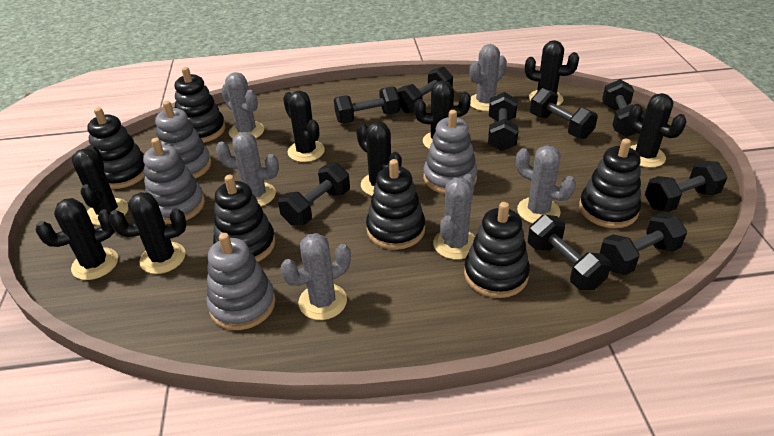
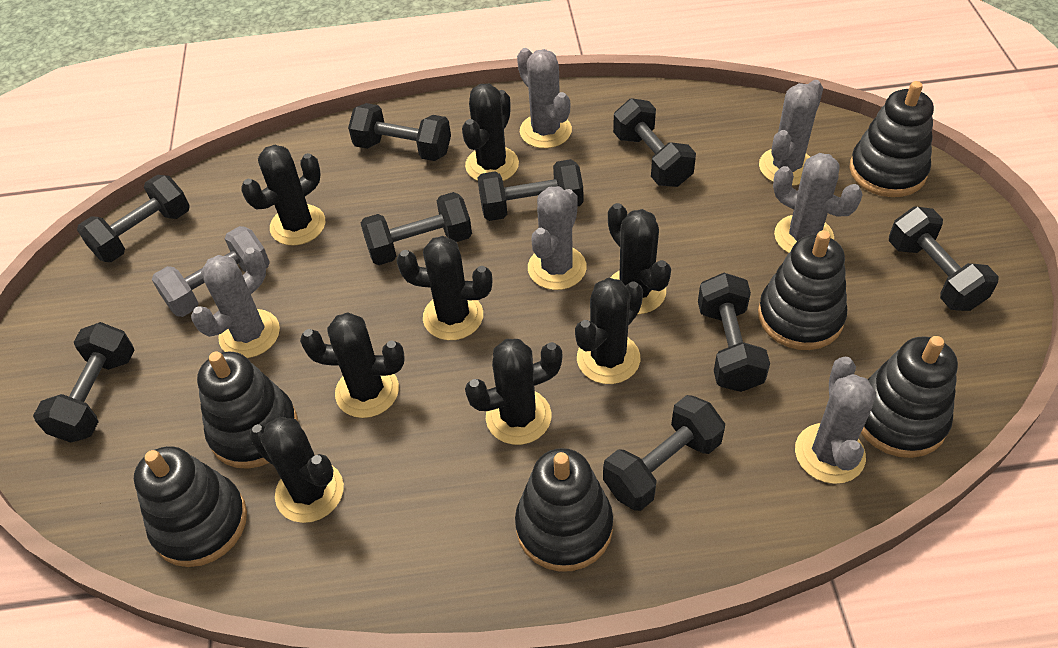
grey dumbbell: none = 0 -> [152,226,270,317] = 1
grey stacking toy: [143,138,205,224] [155,101,212,179] [206,233,276,330] [423,110,478,194] = 4 -> none = 0

